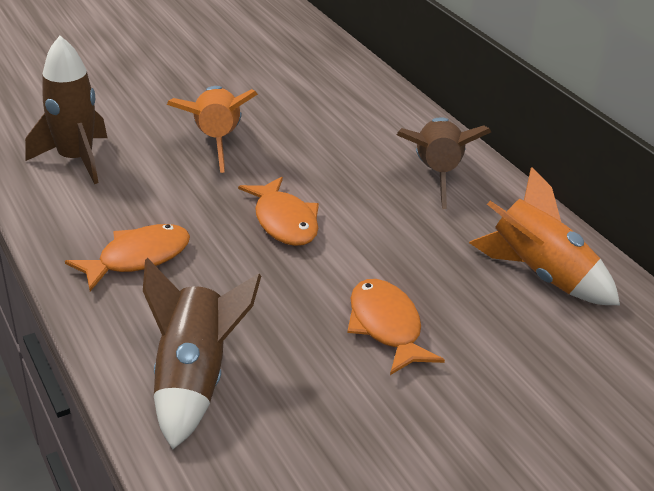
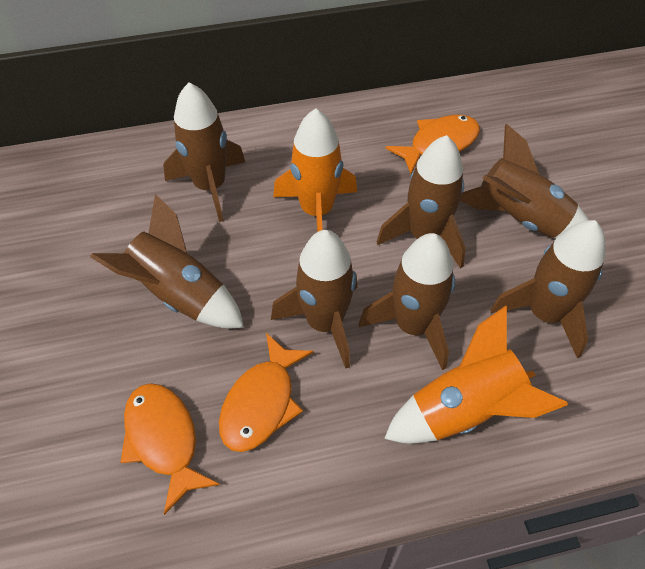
brown rocket: [25,36,108,184] [143,258,261,449] [397,117,491,209] = 3 -> [90,194,244,328] [163,83,245,222] [271,230,358,369] [359,233,455,370] [377,135,466,269] [460,124,589,239] [490,220,605,358] = 7

